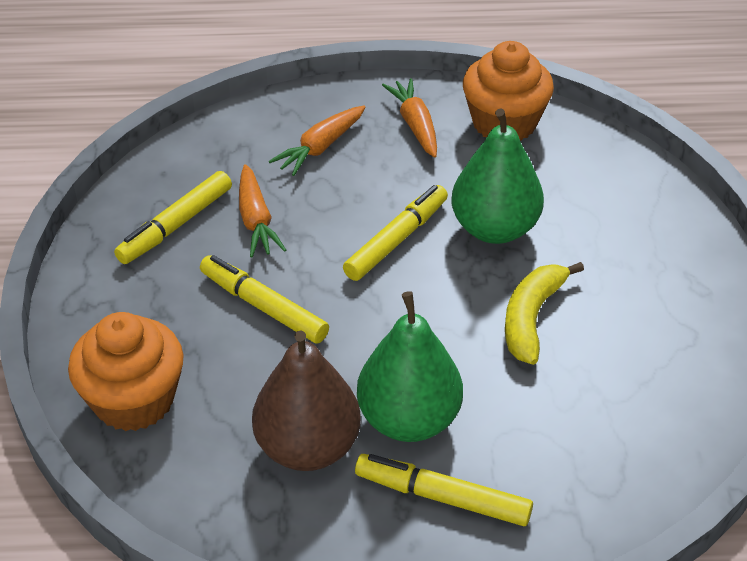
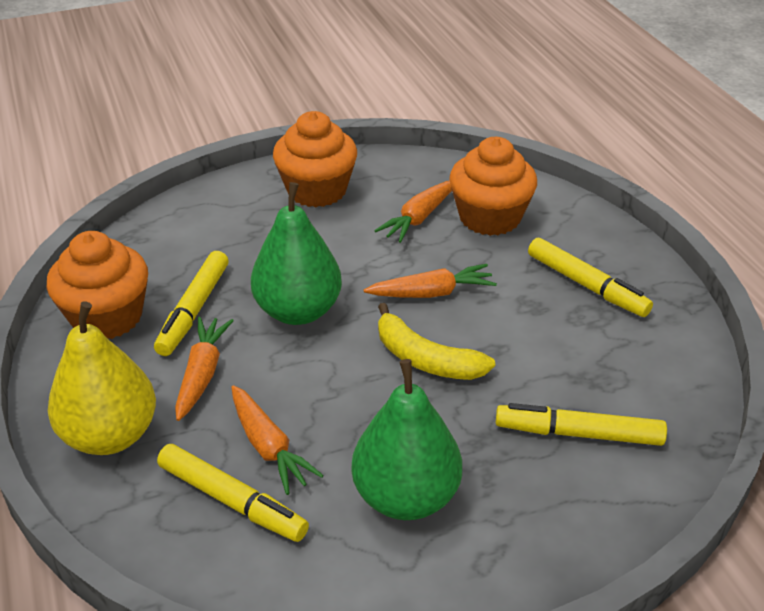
brown pear: [252,330,361,471] = 1 -> none = 0
orange carrot: [239,164,286,257] [269,106,365,176] [382,78,437,158] = 3 -> [175,317,234,421] [231,385,324,495] [364,264,497,298] [374,180,452,243] = 4
orange cupcake: [68,312,183,431] [463,41,554,141] = 2 -> [47,231,148,339] [273,111,357,207] [449,137,537,236] = 3
yellow pear: none = 0 -> [48,301,156,455] = 1

